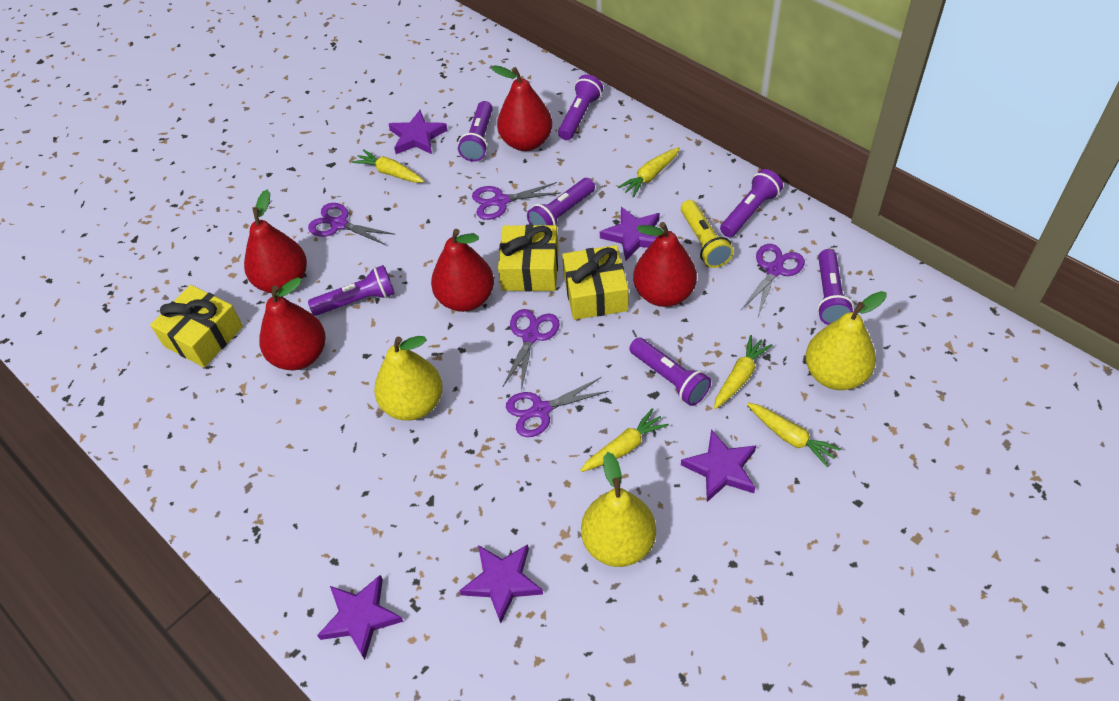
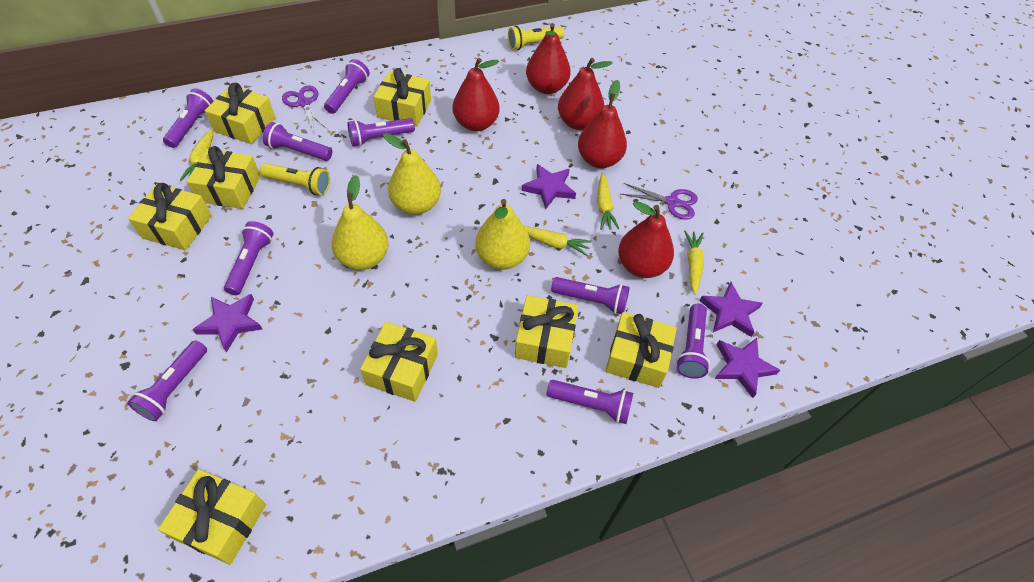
purple flashlight: [308,265,395,316] [458,101,493,162] [527,178,595,225] [558,75,603,140] [629,338,711,406] [720,169,783,237] [817,249,854,325] = 7 -> [127,340,207,421] [163,88,214,148] [224,221,273,295] [263,122,332,161] [324,59,370,114] [347,118,415,147] [547,380,633,424] [551,277,630,314] [676,304,710,378] = 9
purple scissors: [308,203,395,246] [472,182,560,220] [503,309,560,391] [506,377,609,437] [741,244,805,316] = 5 -> [282,86,328,131] [621,183,698,220] = 2
purple star: [317,575,403,660] [389,110,448,154] [459,544,543,623] [600,207,660,261] [681,429,756,502] = 5 -> [192,294,263,353] [522,164,576,209] [700,282,763,337] [715,338,780,398] = 4
yellow carrot: [352,149,424,183] [580,408,669,472] [617,147,680,198] [714,335,772,409] [747,403,841,467] = 5 -> [180,129,213,181] [524,226,592,256] [597,173,619,230] [684,230,704,295] = 4
yellow flashlight: [681,200,734,268] = 1 -> [260,163,330,195] [508,26,564,50] = 2
yellow gift: [150,285,243,367] [498,224,559,291] [562,245,628,320] = 3 -> [128,183,212,250] [158,469,266,565] [187,146,261,209] [205,83,276,144] [360,322,438,402] [374,68,431,126] [515,295,578,368] [605,312,677,388] = 8

